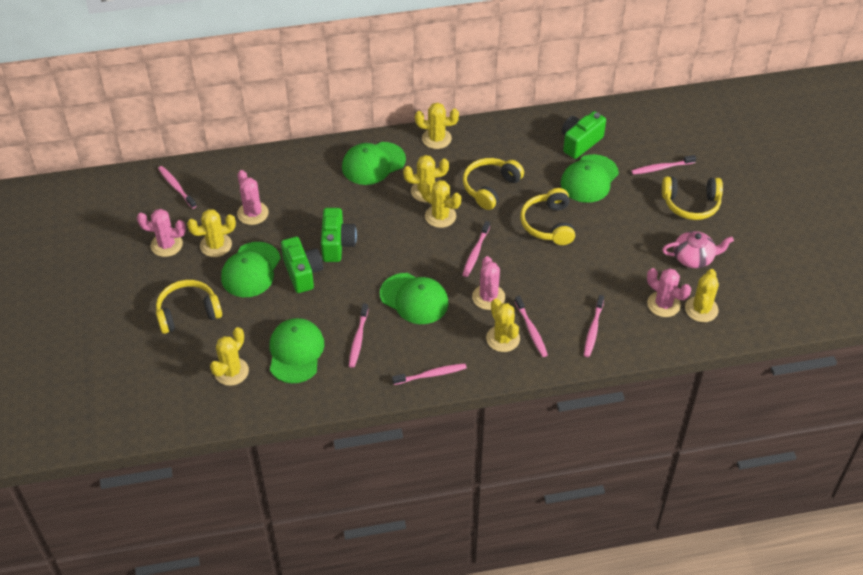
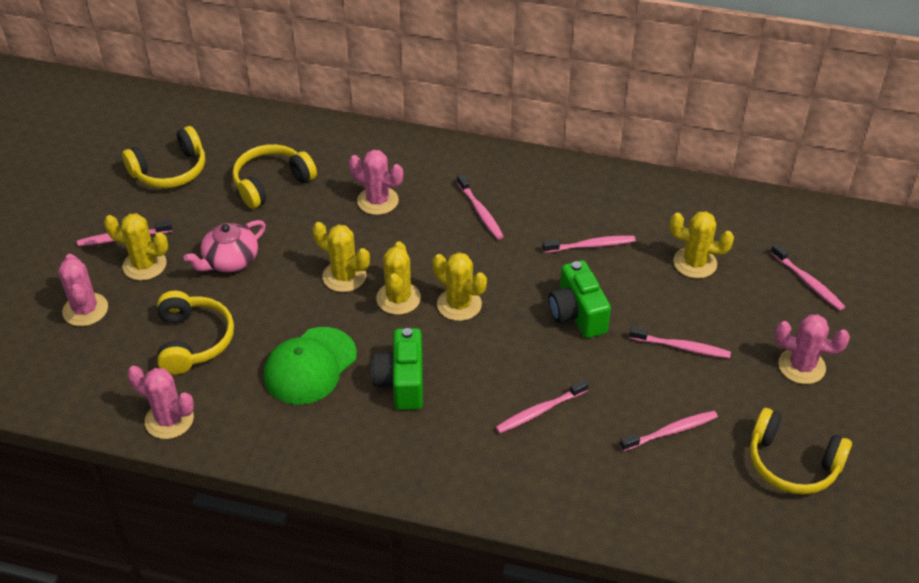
green camera: [281,237,323,293] [321,208,357,262] [562,111,606,159] = 3 -> [371,328,423,410] [549,260,611,338] = 2
green cap: [221,242,281,297] [270,318,324,383] [342,142,406,185] [380,273,449,324] [561,154,619,203] = 5 -> [264,327,357,404] = 1
yellow cactus: [187,209,236,257] [210,327,249,386] [403,155,449,202] [415,102,459,149] [421,180,461,228] [486,298,520,352] [685,269,719,322] = 7 -> [104,213,168,281] [313,222,370,292] [376,241,421,315] [432,252,487,321] [670,211,734,278] = 5

